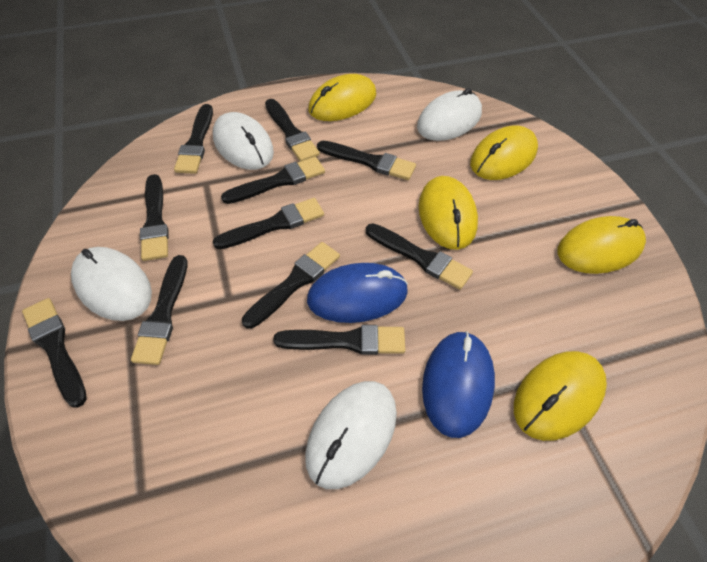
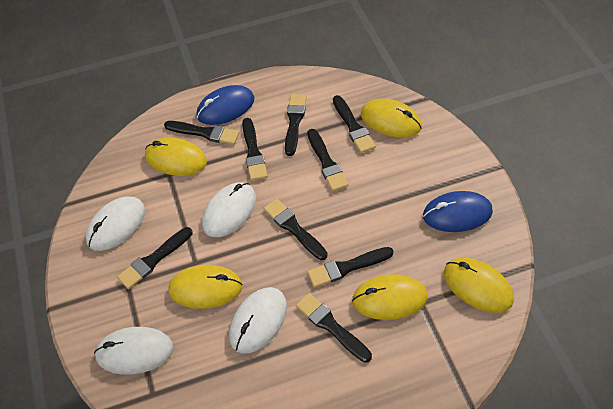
black brush: [22,298,87,408] [131,255,187,365] [140,174,169,261] [174,104,213,174] [213,198,324,249] [221,157,325,204] [242,242,340,329] [265,99,320,161] [273,325,405,355] [317,141,416,180] [366,223,473,290] = 11 -> [117,227,192,289] [164,121,239,145] [242,118,268,181] [263,198,327,260] [285,94,307,156] [296,293,372,363] [307,129,348,191] [307,247,394,287] [333,95,376,153] = 9

